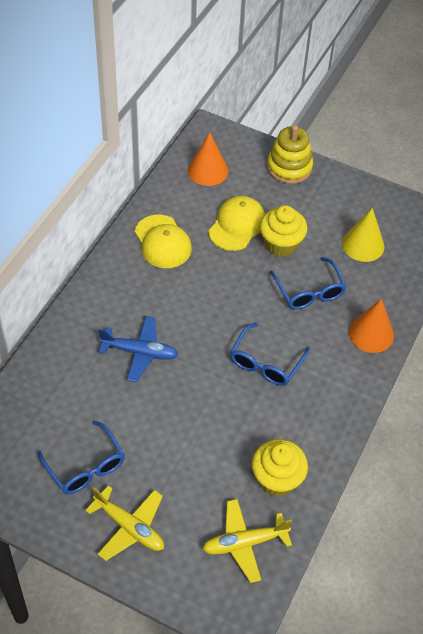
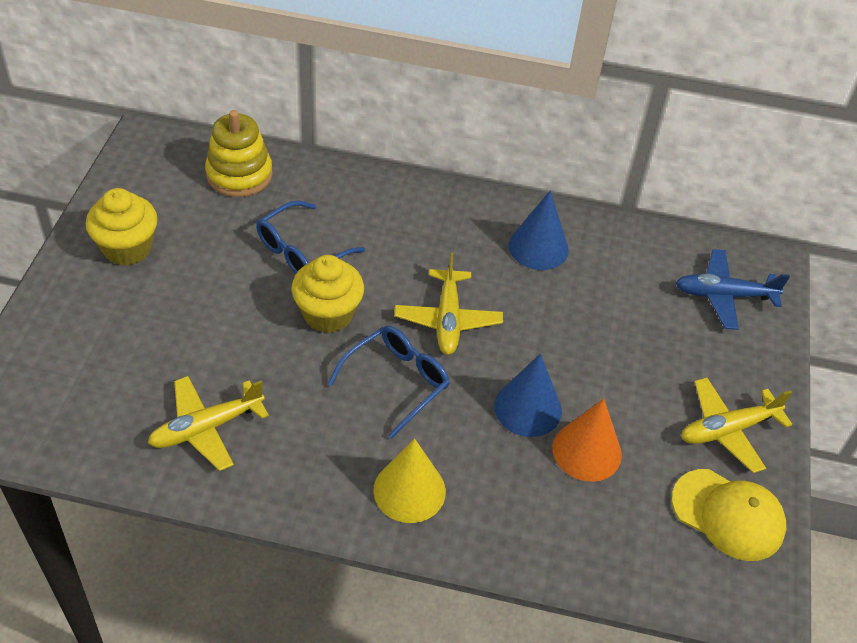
blue cone: none = 0 -> [494,354,562,437] [509,191,569,270] = 2
blue glasses: [37,420,125,494] [230,323,310,386] [270,257,346,309] = 3 -> [256,201,365,274] [328,326,450,439] = 2
orange cone: [188,132,228,186] [349,299,394,353] = 2 -> [552,399,622,482] = 1
yellow cap: [135,215,192,268] [208,196,265,251] = 2 -> [672,469,786,561] = 1
yellow plane: [85,486,164,561] [203,499,292,583] = 2 -> [148,376,269,471] [394,253,503,355] [681,377,792,473] = 3

